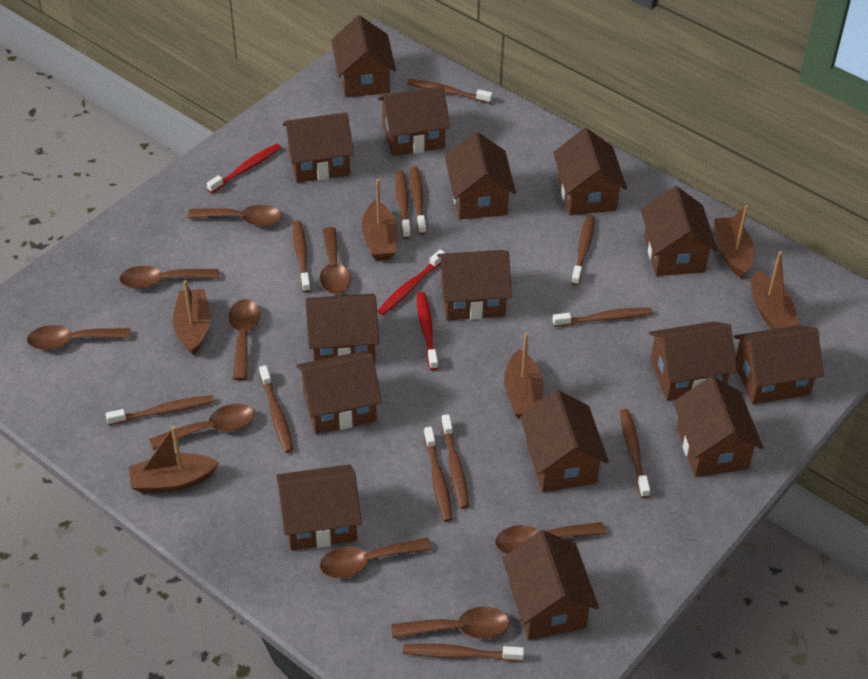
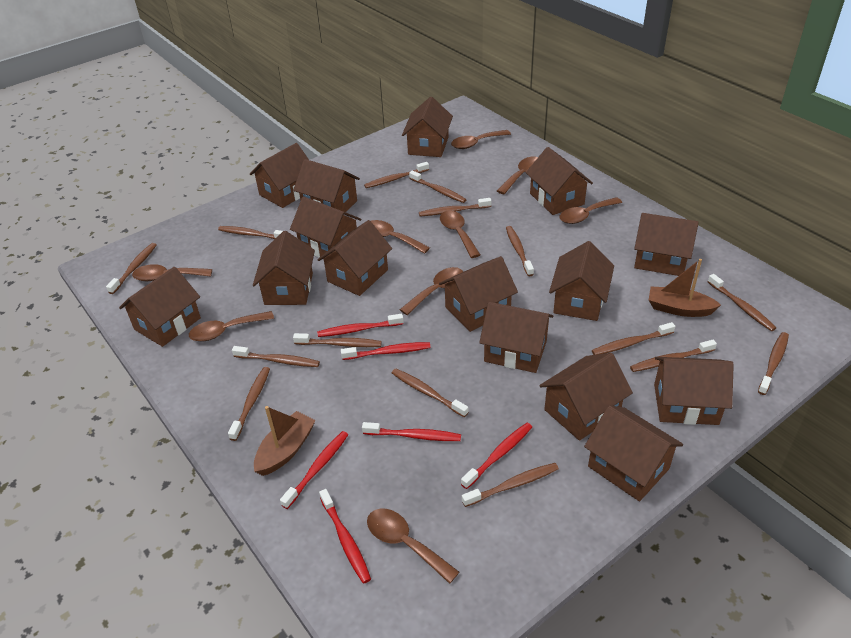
brown boat: [129,426,219,493] [173,280,211,356] [362,179,398,260] [504,333,544,419] [714,205,754,278] [751,251,800,329] = 6 -> [254,406,316,476] [649,259,721,317] = 2
brown toothbrush: [106,395,214,425] [259,365,293,453] [293,220,311,293] [395,170,411,239] [403,644,524,661] [407,79,493,104] [410,166,426,235] [424,427,452,522] [441,414,469,509] [552,308,652,327] [571,215,595,285] [620,409,650,498] = 12 -> [106,243,156,294] [218,226,283,239] [228,367,270,441] [232,346,320,367] [293,333,382,347] [364,162,429,188] [392,369,469,417] [409,170,467,203] [419,198,491,216] [462,463,559,507] [506,226,534,276] [592,322,675,355] [630,340,717,372] [708,274,776,331] [758,332,789,395] = 15
red toothbrush: [207,144,281,193] [378,250,445,315] [417,292,438,370] = 3 -> [280,431,348,509] [317,314,404,337] [319,489,371,584] [341,342,431,360] [362,422,461,441] [461,423,532,489] = 6

